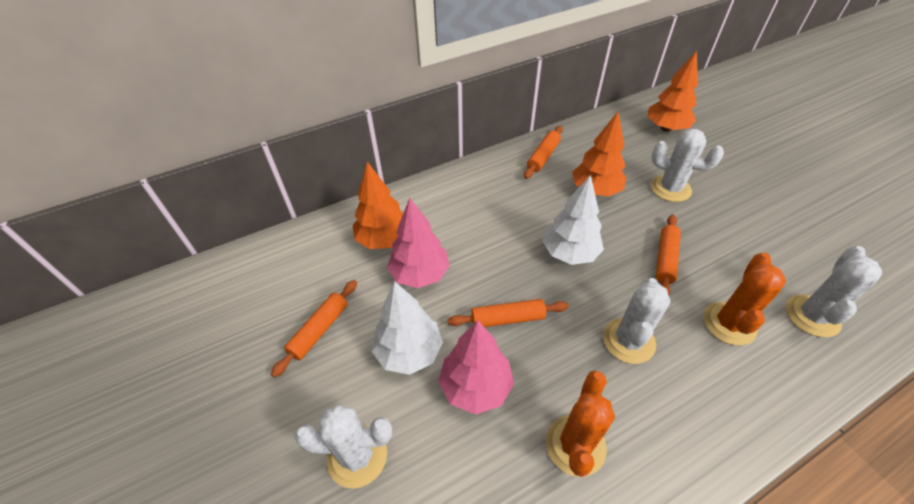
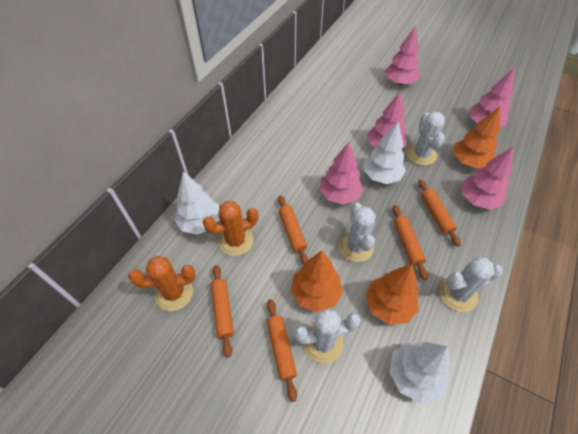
orange rolling pin: [271,280,357,377] [448,299,569,327] [524,126,563,179] [656,214,681,296] = 4 -> [211,265,234,358] [267,299,297,402] [278,195,309,264] [392,205,428,280] [418,179,461,247] = 5
pink tree: [387,198,450,288] [438,320,514,415] = 2 -> [320,142,363,205] [367,91,407,148] [385,26,420,85] [461,146,514,210] [469,68,515,127] = 5
white tree: [372,282,443,375] [542,175,604,265] = 2 -> [175,171,219,235] [363,122,406,184] [389,342,450,403] = 3

